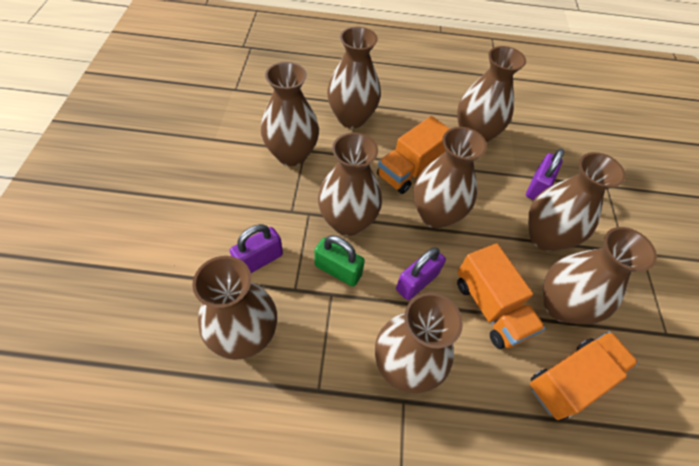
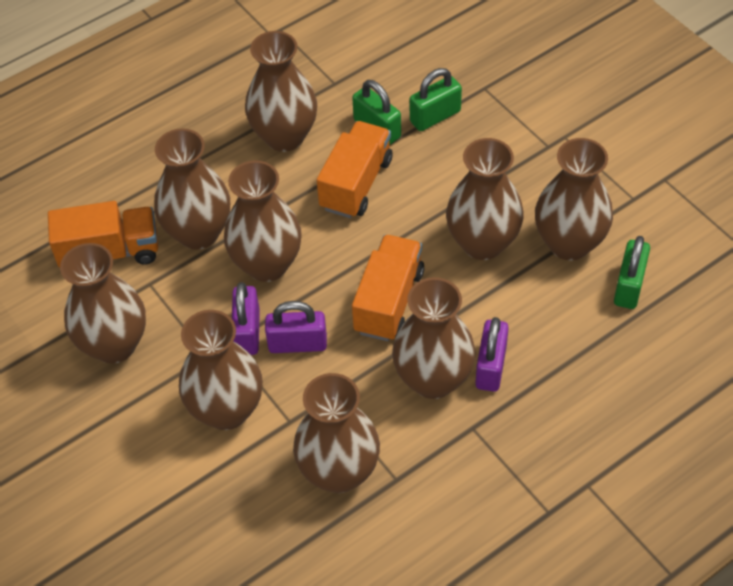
green padlock: [314,235,365,287] = 1 -> [352,80,401,145] [410,68,462,131] [614,236,650,309] = 3

